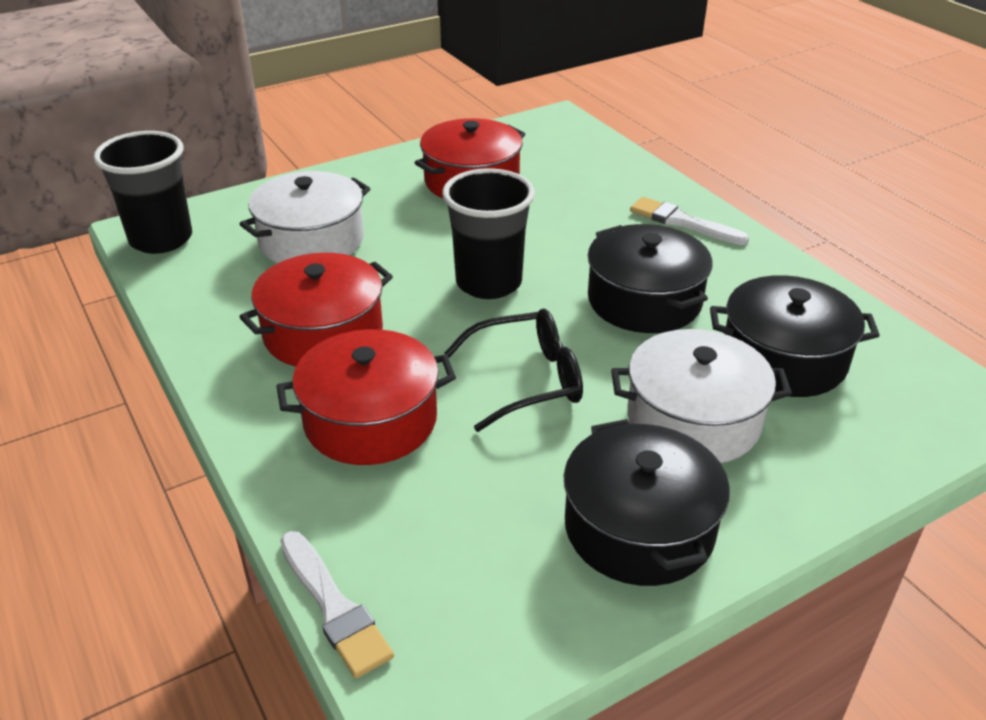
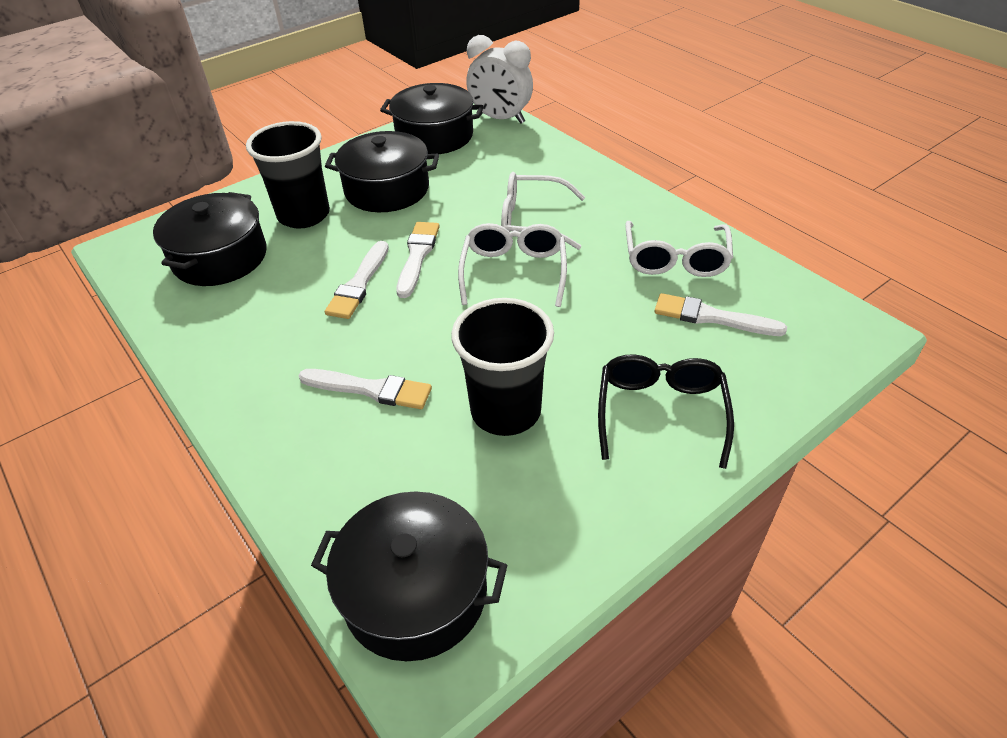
black pot: [563,419,730,586] [588,224,713,333] [710,275,880,397] = 3 -> [153,192,267,286] [311,491,507,661] [325,131,439,212] [380,83,484,154] = 4
red pot: [239,253,393,367] [276,329,456,465] [415,118,525,198] = 3 -> none = 0
white brush: [280,531,394,678] [630,197,749,245] = 2 -> [298,369,432,409] [325,241,389,319] [396,222,440,298] [654,293,787,336] = 4
white clock: none = 0 -> [466,35,533,124] = 1
white glasses: none = 0 -> [458,223,567,307] [501,172,585,250] [625,221,733,277] = 3
white pot: [240,171,371,263] [611,329,792,463] = 2 -> none = 0

